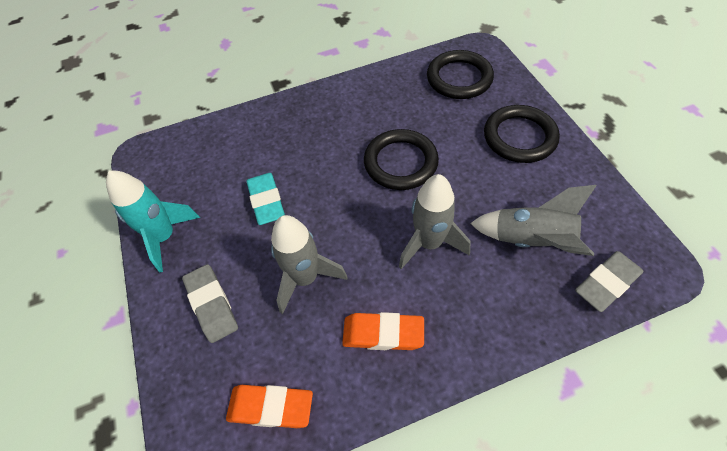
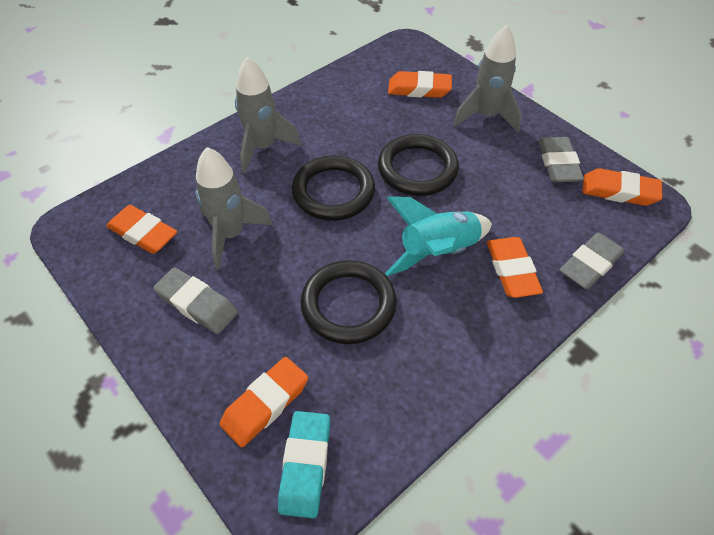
grey eraser: [182,264,238,343] [575,251,643,312] = 2 -> [153,268,238,334] [538,137,584,182] [560,233,625,289] = 3
orange eraser: [226,385,313,428] [342,312,424,350] = 2 -> [106,205,177,254] [220,357,308,447] [388,71,452,98] [487,237,543,298] [583,168,662,206] = 5

